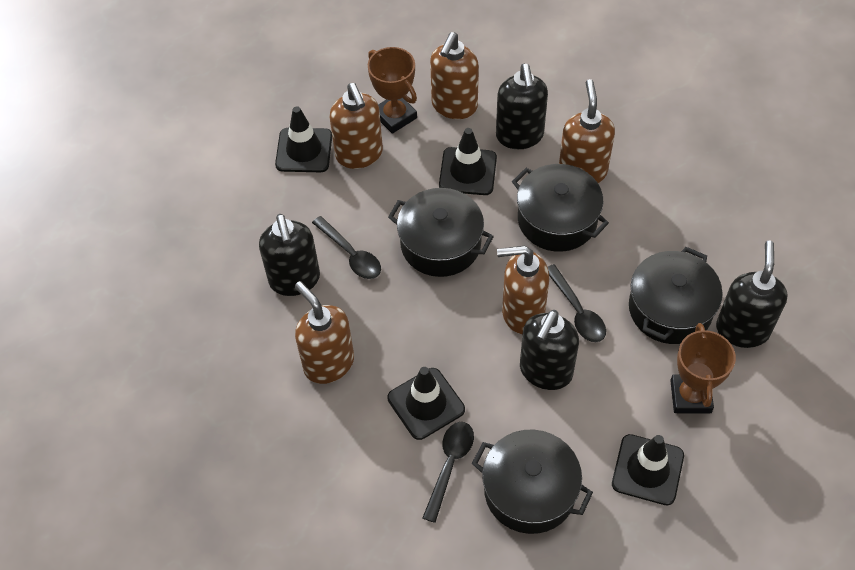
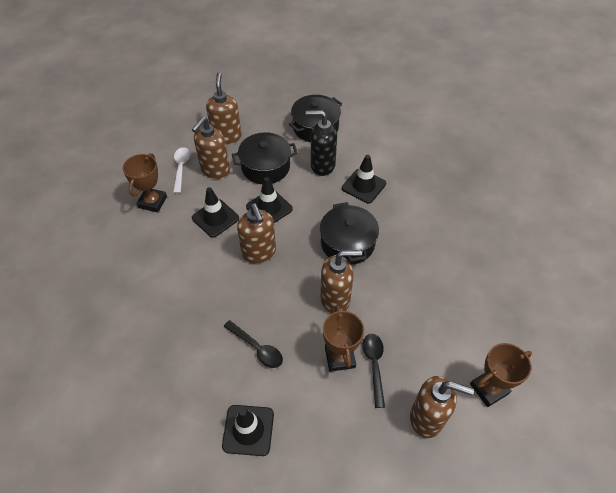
black pot: [388,188,494,277] [472,430,593,534] [512,164,609,252] [629,247,723,344] = 4 -> [232,132,298,184] [289,95,342,142] [320,202,379,265] = 3
black soap dispenser: [259,214,320,296] [496,64,548,149] [520,310,579,390] [716,240,787,348] = 4 -> [306,110,337,176] = 1
black spoon: [312,216,381,279] [423,422,474,523] [548,264,606,342] = 3 -> [224,320,283,368] [363,334,385,408] = 2
brown trophy: [368,47,417,134] [670,323,736,413] = 2 -> [122,153,167,212] [323,306,364,372] [470,343,532,407] = 3
white spoon: none = 0 -> [173,147,190,193] = 1

